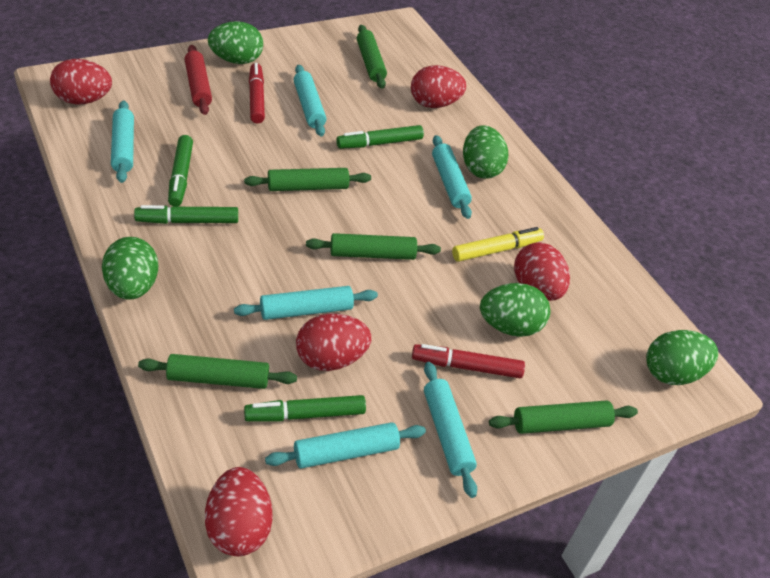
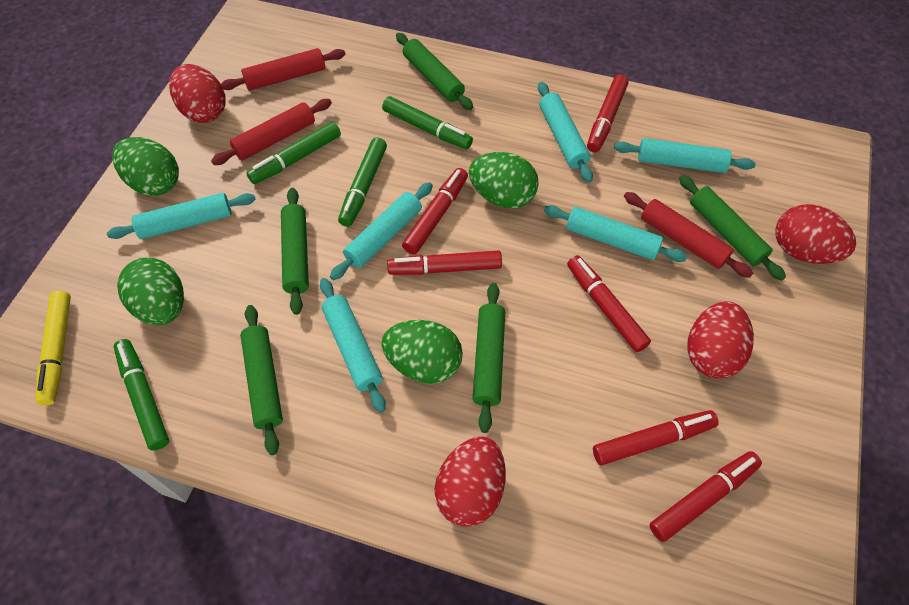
green egg: [102,237,158,300] [208,21,263,64] [463,125,508,179] [480,283,550,337] [646,330,718,385] = 5 -> [112,137,179,196] [117,257,184,325] [381,320,463,384] [469,152,539,209] = 4
red egg: [50,59,112,104] [205,467,273,556] [296,314,371,371] [411,65,466,108] [514,242,570,301] = 5 -> [169,64,226,123] [434,436,506,527] [687,301,754,378] [775,204,856,264] = 4
red marker: [249,63,265,124] [412,344,525,378] = 2 -> [387,250,502,275] [402,168,468,255] [567,255,651,352] [587,74,629,152] [593,410,719,465] [649,451,762,542] = 6
red rolling pin: [185,45,212,115] = 1 -> [211,99,332,165] [221,48,345,91] [624,192,753,278] = 3

